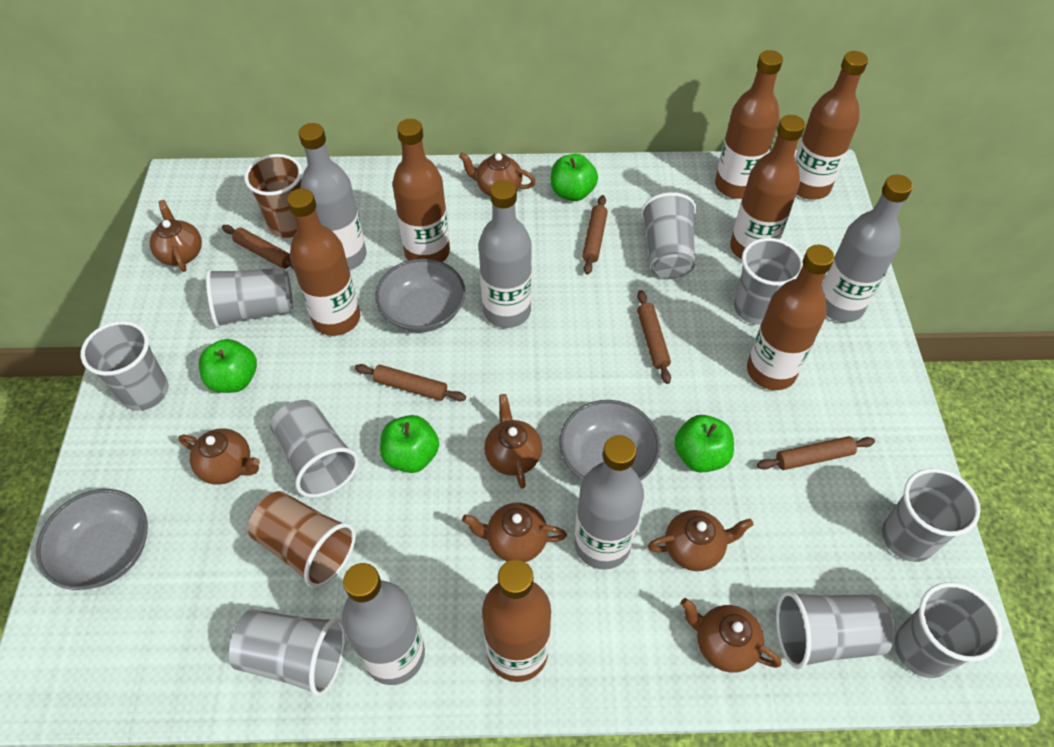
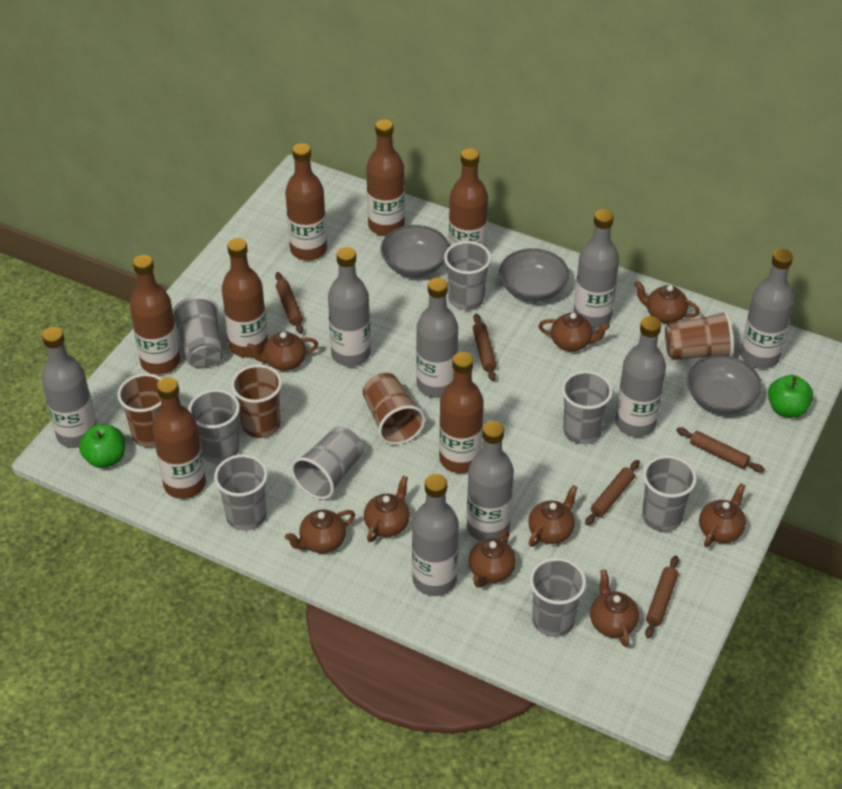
brown cup: [244,154,302,238] [248,491,356,588] = 2 -> [117,374,162,447] [231,365,282,438] [363,373,425,445] [665,311,734,360] = 4
brown teapot: [150,200,202,272] [178,428,260,485] [459,152,536,196] [462,503,567,562] [484,394,542,489] [648,510,754,571] [681,598,782,673] = 7 -> [247,331,318,371] [285,510,355,553] [364,476,410,542] [469,529,516,588] [528,485,578,547] [538,312,610,351] [590,570,639,647] [634,281,700,323] [699,483,746,547] = 9
green apple: [199,339,257,393] [380,415,439,473] [551,154,598,201] [674,415,734,473] = 4 -> [79,424,125,468] [768,375,813,418] = 2
grey bottle: [299,123,367,270] [342,563,425,685] [479,180,532,328] [574,435,644,570] [821,174,913,322] = 5 -> [41,327,96,448] [328,247,371,367] [412,474,459,596] [416,278,458,398] [467,421,514,541] [574,209,619,328] [615,316,666,437] [740,249,794,369] = 8
grey cup: [81,321,169,411] [206,268,293,328] [228,609,346,697] [270,400,359,498] [641,192,697,279] [734,238,803,325] [776,591,895,669] [882,468,981,562] [895,582,1002,678] = 9 -> [173,296,224,368] [188,389,240,463] [214,454,268,531] [291,426,364,500] [444,241,491,310] [530,558,586,637] [562,371,613,444] [642,455,697,532] = 8

